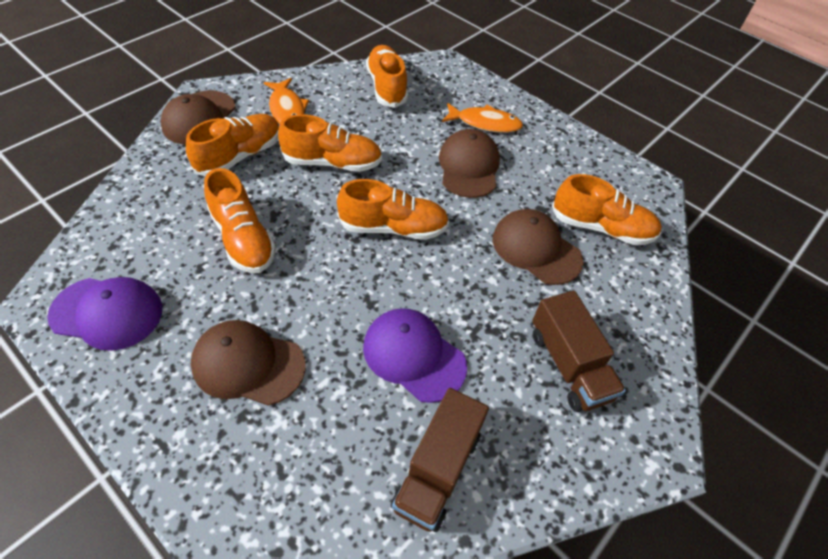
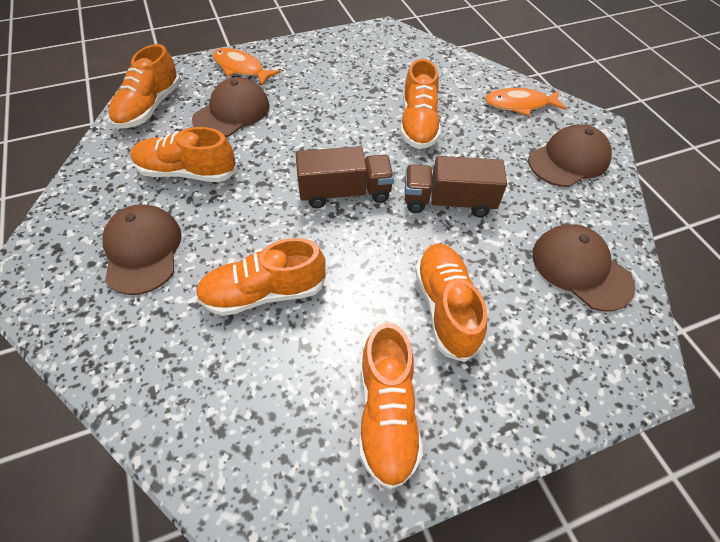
purple cap: [47,277,162,351] [363,308,467,403] = 2 -> none = 0

